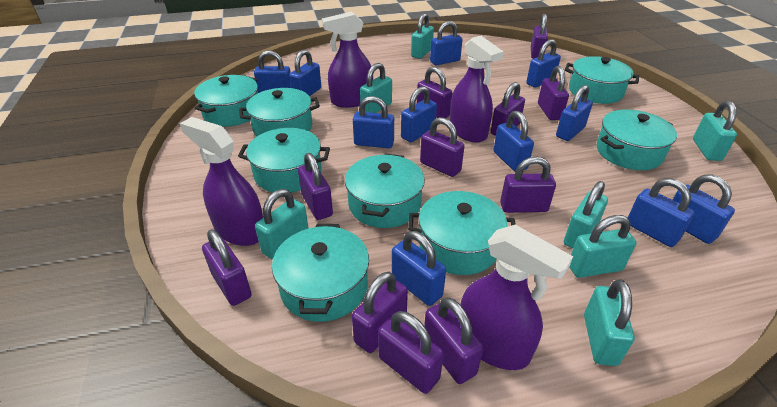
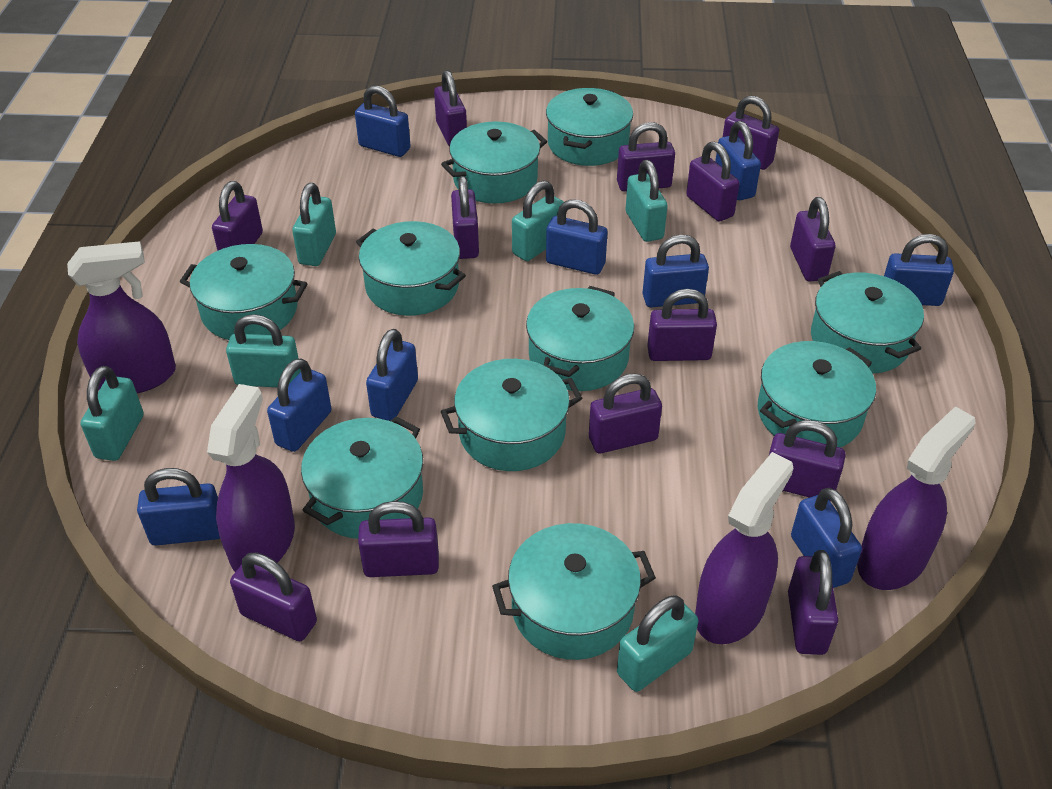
blue padlock: [254,50,291,93] [289,49,321,96] [353,96,394,148] [392,231,446,306] [401,86,437,142] [430,21,463,65] [494,111,534,171] [526,39,561,88] [556,85,593,141] [628,178,695,247] [673,174,735,244] = 11 -> [137,468,220,546] [267,358,332,452] [355,86,411,157] [366,329,418,421] [546,199,608,275] [643,235,709,307] [715,121,761,200] [791,488,862,588] [884,234,954,306] = 9
purple padlock: [202,229,252,306] [298,153,333,220] [352,272,408,353] [378,311,444,394] [417,67,453,118] [420,117,465,177] [424,297,483,384] [491,82,525,136] [500,156,556,213] [531,14,548,59] [538,66,569,120] = 11 -> [212,181,263,251] [230,553,317,641] [358,501,439,577] [434,70,467,146] [451,176,479,259] [589,373,662,453] [617,122,675,191] [647,289,717,361] [686,141,740,222] [723,96,779,170] [769,420,846,501] [788,550,838,655] [790,197,835,281] = 13
turquoise padlock: [255,189,308,260] [360,63,392,113] [411,13,434,59] [564,181,608,248] [569,215,636,278] [584,279,635,366] [693,101,737,161] = 7 -> [80,366,144,461] [226,314,301,387] [292,183,336,266] [512,181,564,261] [617,595,698,692] [626,160,668,242] = 6
turquoise pot: [194,75,258,127] [238,128,330,193] [239,88,320,136] [272,224,369,322] [345,154,425,228] [408,191,516,275] [565,56,639,104] [597,110,677,170] = 8 -> [180,244,307,340] [301,417,423,539] [356,221,466,316] [441,121,547,204] [441,359,582,471] [492,523,656,660] [526,286,634,391] [546,87,633,166] [758,341,876,447] [811,271,924,374] = 10

